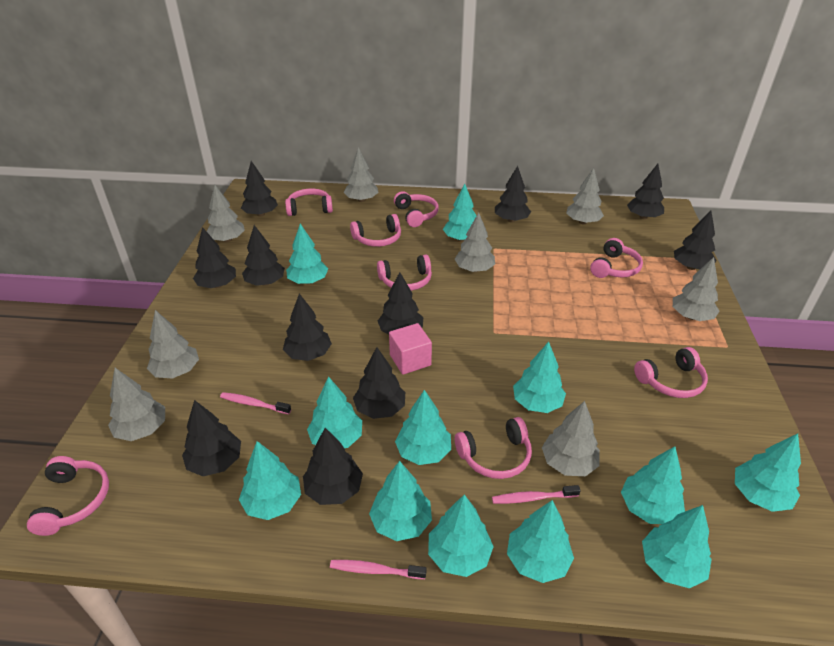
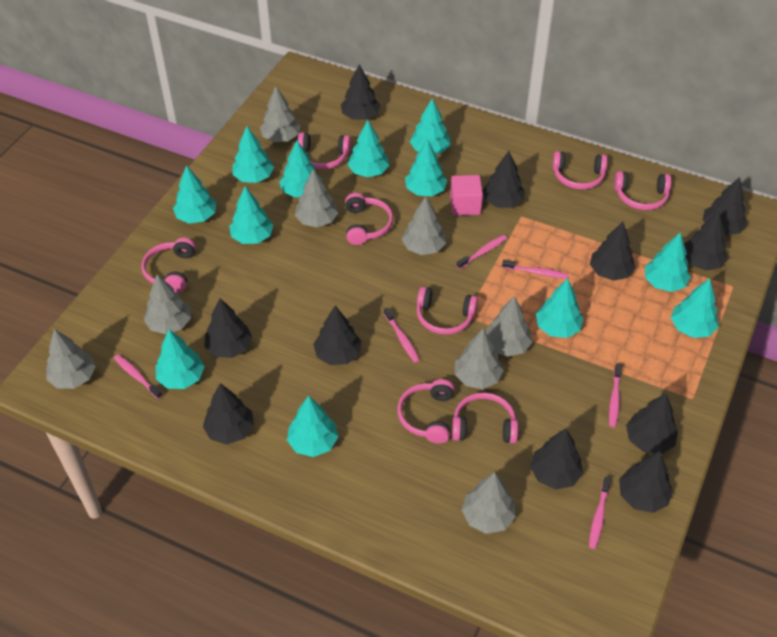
pink toothbrush: [220,392,291,414] [330,560,426,579] [492,485,581,504] = 3 -> [114,355,163,399] [384,307,420,363] [457,235,507,269] [502,260,568,279] [589,477,611,549] [609,363,622,427] = 6

